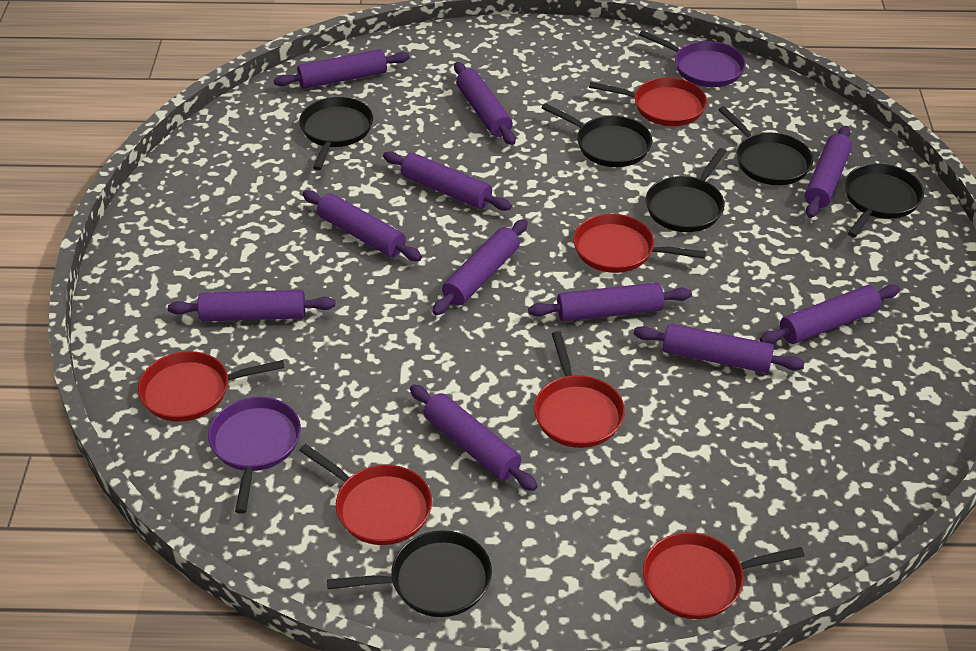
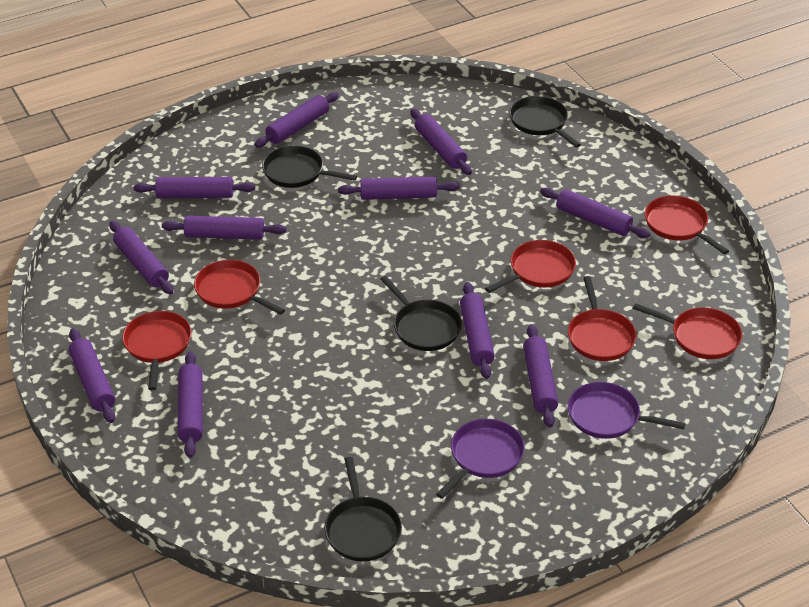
black pan: [299,97,373,170] [327,530,492,617] [542,103,652,167] [645,148,727,232] [718,106,813,185] [845,164,924,237] = 6 -> [262,146,357,188] [324,457,402,561] [380,276,462,351] [509,96,581,147] = 4

